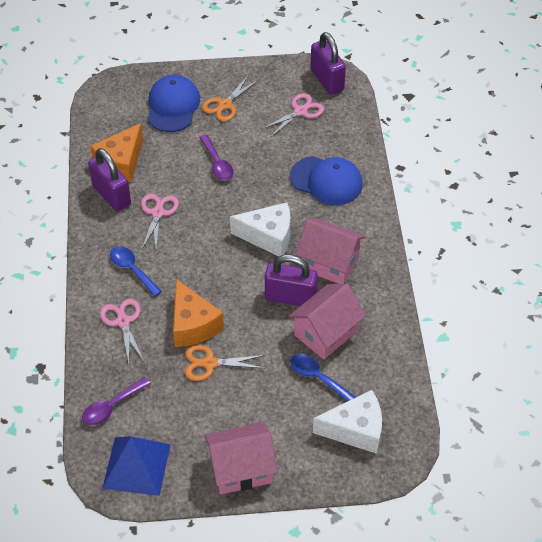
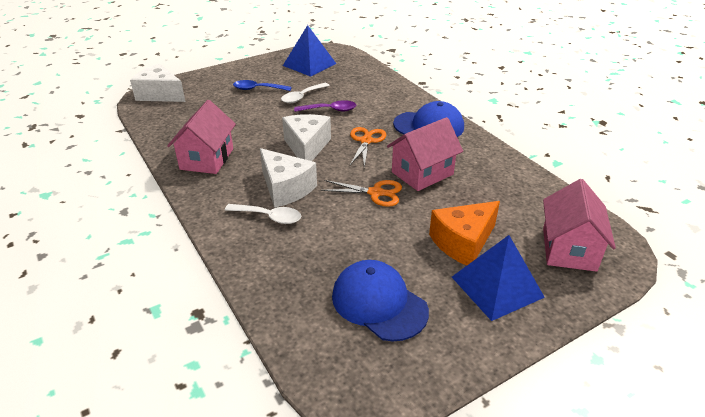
blue pyramid: [102,436,171,496] = 1 -> [283,25,336,77] [452,235,545,321] = 2
blue spoon: [110,246,162,297] [290,354,356,401] = 2 -> [233,80,292,91] = 1
orange cheese: [90,123,143,182] [173,279,224,347] = 2 -> [429,201,500,266] = 1
pink scissors: [100,299,144,364] [141,194,179,251] [261,93,325,138] = 3 -> none = 0
purple padlock: [88,148,131,212] [265,254,318,306] [310,32,346,94] = 3 -> none = 0
purple spoon: [82,377,151,426] [199,134,234,180] = 2 -> [294,100,356,112] = 1
white cheese: [230,202,290,256] [313,390,382,454] = 2 -> [130,63,185,102] [260,148,317,208] [282,114,331,161] = 3
white spoon: none = 0 -> [225,204,301,224] [281,83,330,103] = 2

